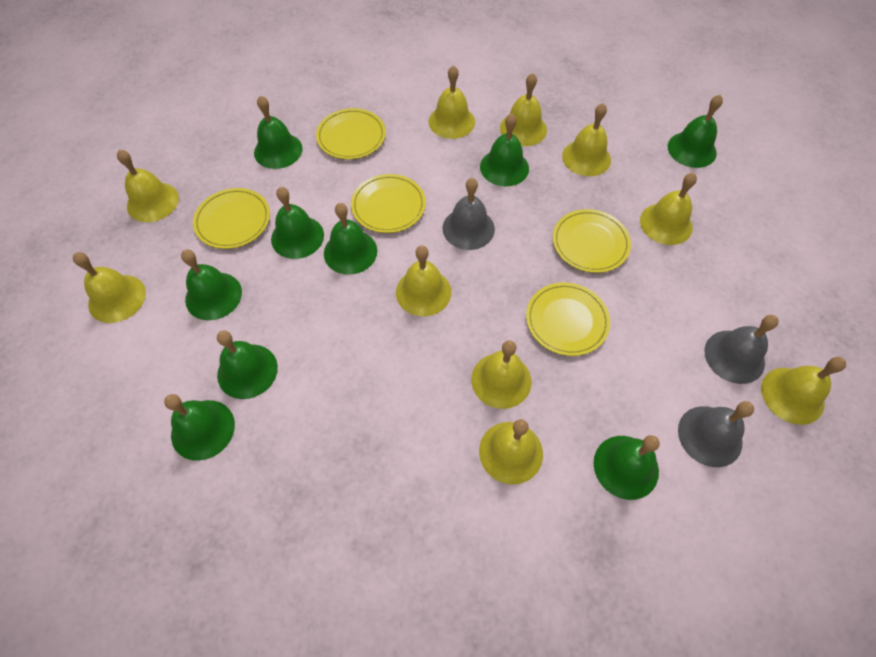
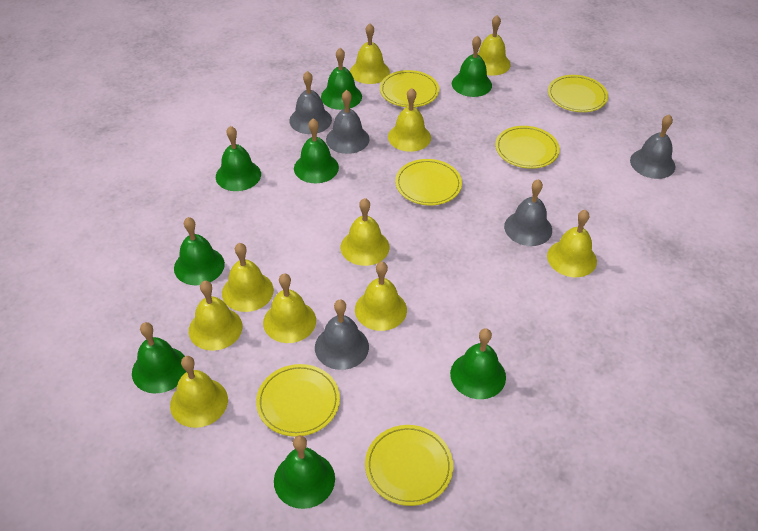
green bell: [164,394,235,461] [181,250,242,320] [217,330,278,399] [254,95,303,169] [271,187,324,259] [324,203,377,275] [480,113,529,186] [593,435,660,500] [668,94,723,168] = 9 -> [132,322,186,394] [174,217,225,285] [216,126,261,191] [274,435,335,509] [294,118,339,183] [321,48,362,110] [450,328,506,399] [452,35,492,97] = 8
grey bell: [443,178,495,250] [678,401,754,467] [704,315,779,384] = 3 -> [289,71,332,134] [315,300,369,370] [326,90,369,154] [504,179,552,246] [630,114,675,179] = 5
yellow plate: [193,188,270,249] [316,108,386,159] [351,174,426,233] [526,282,610,356] [553,209,631,273] = 5 -> [256,364,340,437] [365,425,453,506] [380,70,439,107] [395,159,462,205] [495,126,560,169] [548,75,608,112] = 6

